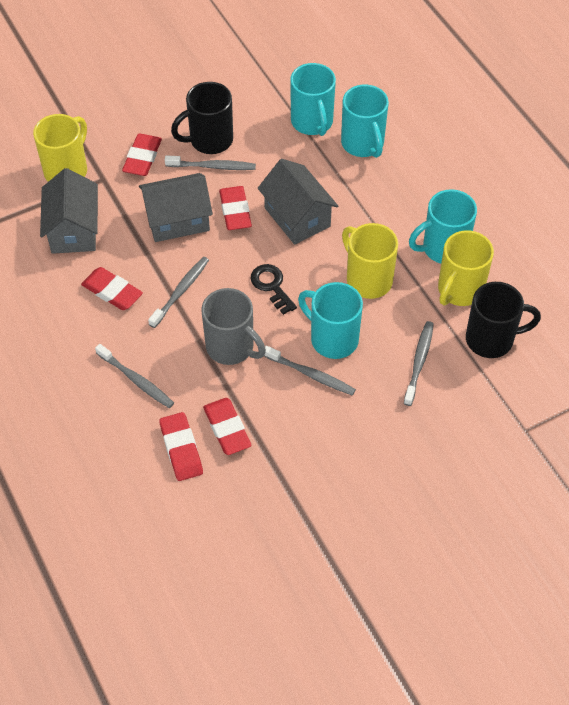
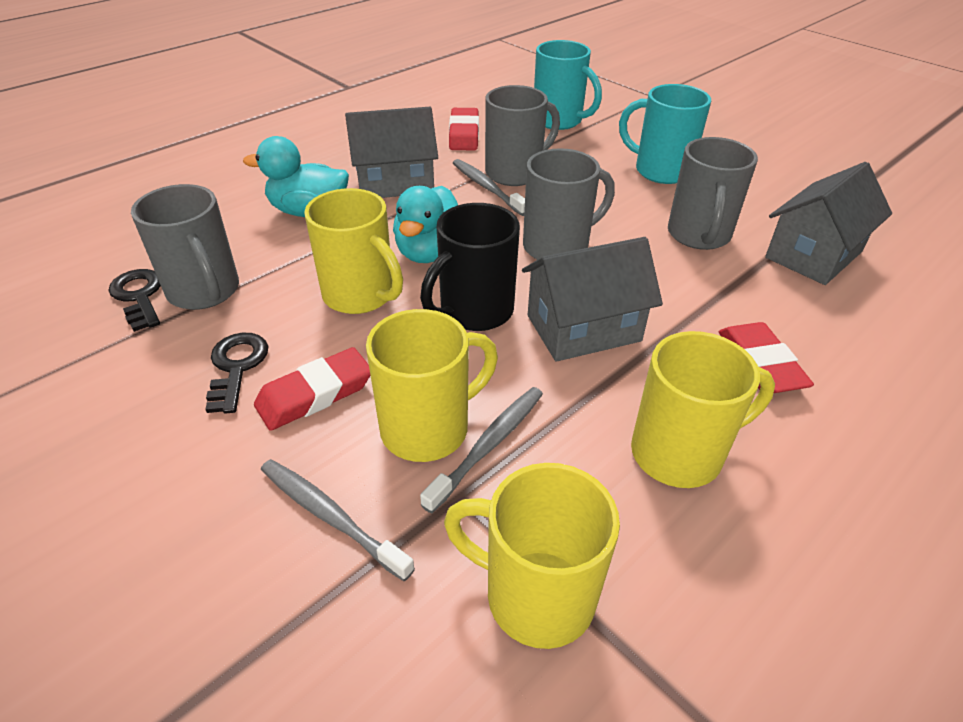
black key: [250,264,297,315] = 1 -> [109,269,161,332] [205,333,269,414] = 2
black mug: [171,82,233,154] [466,282,541,358] = 2 -> [420,203,520,331] = 1
grey mug: [201,288,266,365] = 1 -> [131,184,239,310] [485,85,560,186] [523,148,615,260] [668,137,758,250] = 4
grey toothbrush: [95,344,174,408] [148,257,209,328] [165,156,256,170] [264,346,356,396] [404,321,434,406] = 5 -> [261,459,415,581] [420,387,543,513] [453,159,525,216] = 3
red eraser: [81,267,143,310] [122,134,162,176] [159,412,203,481] [203,398,252,455] [219,186,252,230] = 5 -> [254,347,370,431] [449,108,479,150] [719,322,814,393] = 3
turquoise duck: none = 0 -> [243,136,349,217] [393,186,458,263] = 2
turquoise mug: [290,63,336,136] [298,282,363,359] [341,85,389,158] [409,189,477,263] = 4 -> [534,40,602,130] [619,84,711,184] = 2
yellow mug: [33,114,87,182] [342,223,398,299] [438,230,494,306] = 3 -> [304,188,403,314] [366,309,498,462] [444,463,620,649] [631,331,775,488] = 4

